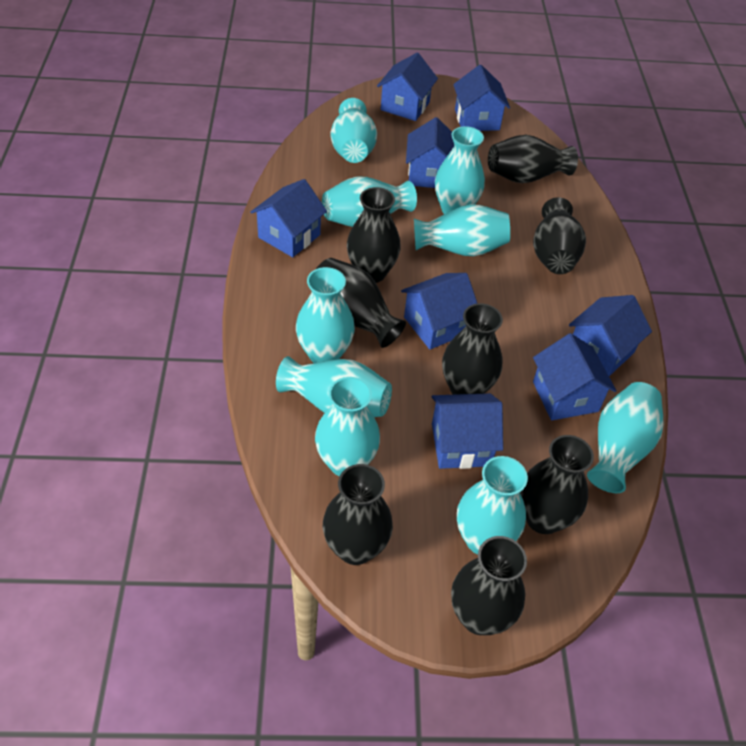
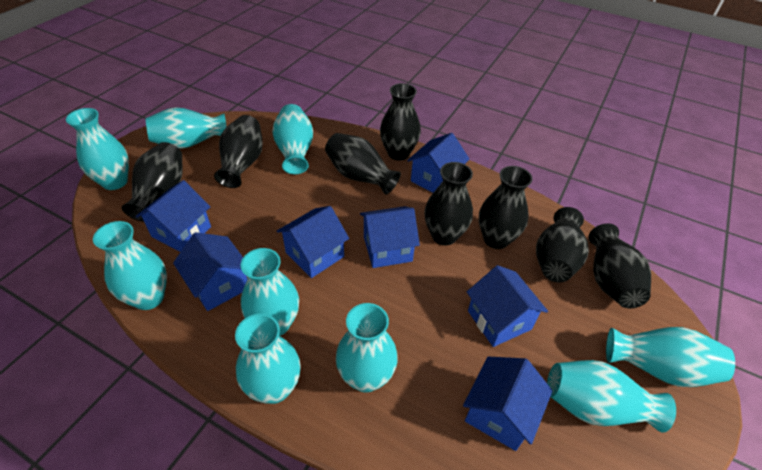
blue house: [250,179,327,257] [377,53,438,121] [401,273,478,350] [406,117,454,188] [431,393,503,469] [453,65,510,131] [533,333,616,420] [569,295,652,376] = 8 -> [136,180,211,252] [173,232,247,311] [277,206,349,278] [360,206,420,268] [407,133,469,193] [463,357,552,451] [467,265,548,347] = 7

